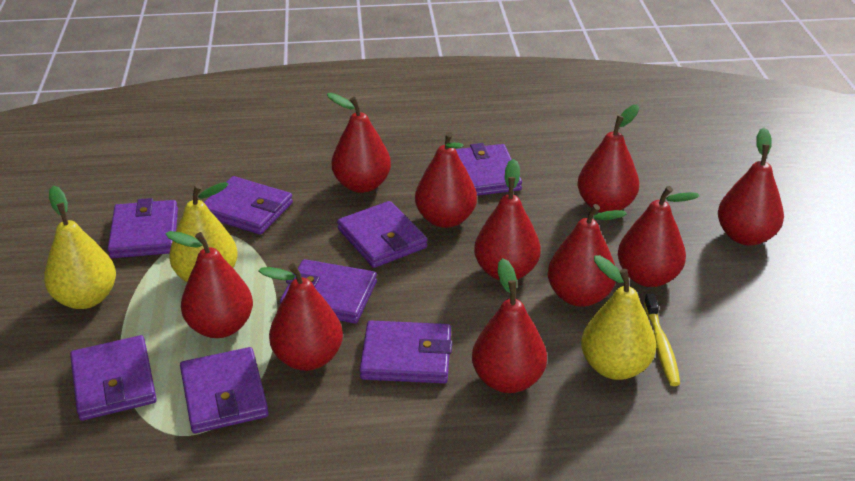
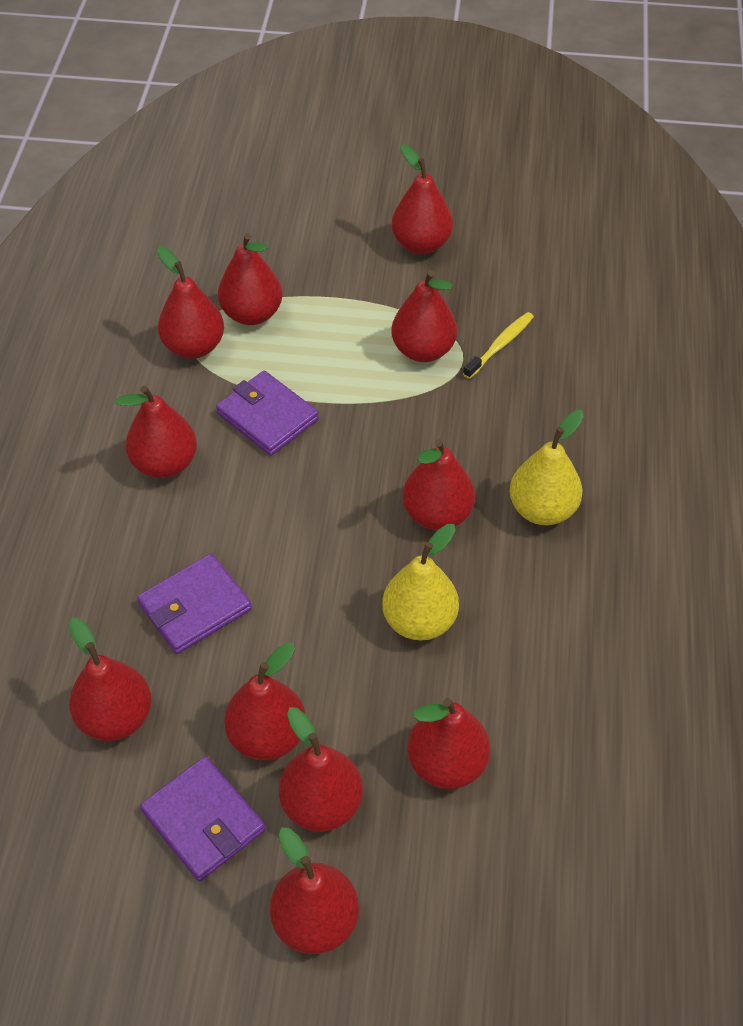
purple wallet: [70,335,157,421] [107,198,178,258] [180,347,269,433] [204,176,293,235] [280,259,377,324] [337,201,428,268] [360,320,452,383] [456,143,522,196] = 8 -> [137,554,252,654] [140,756,265,881] [216,371,319,456] = 3
red pear: [165,231,253,338] [259,263,343,371] [327,93,391,193] [415,132,477,228] [472,258,547,393] [474,159,541,280] [548,204,627,307] [577,104,639,213] [618,186,699,287] [718,128,784,246] = 10 -> [69,617,152,741] [116,386,197,478] [157,246,224,359] [218,233,282,325] [224,642,305,761] [270,828,359,954] [279,707,363,832] [391,270,457,362] [392,144,453,254] [403,439,475,530] [408,698,490,789] = 11
yellow pear: [44,186,116,309] [169,182,238,282] [581,255,656,380] = 3 -> [382,524,459,640] [509,410,584,525] = 2

